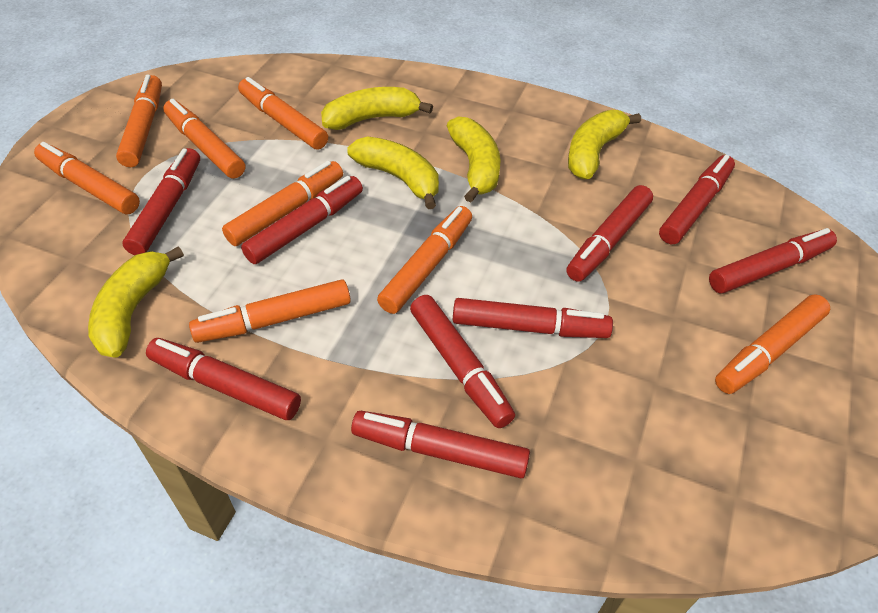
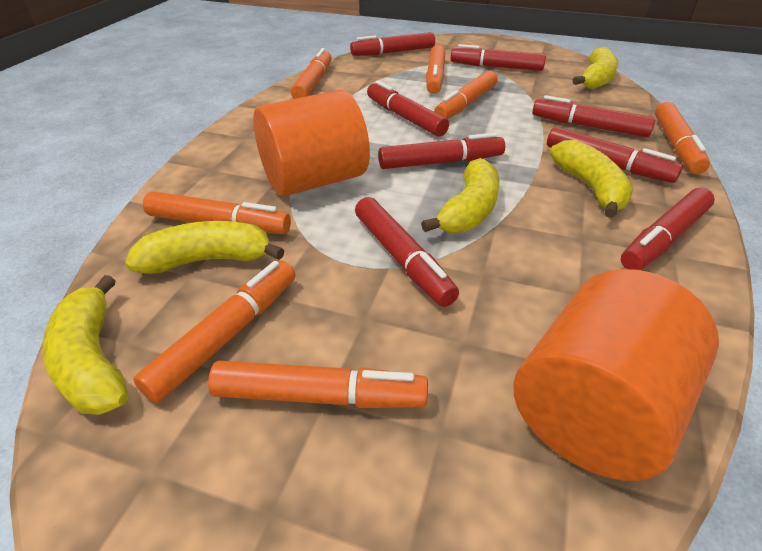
orange cylinder: none = 0 -> [253,90,370,196] [513,269,719,481] = 2
orange marker: [34,142,140,214] [116,75,162,167] [163,99,245,179] [189,279,351,343] [222,161,343,246] [238,77,328,150] [377,206,472,314] [715,294,830,394] = 8 -> [133,261,295,403] [143,191,291,234] [208,361,428,408] [291,48,332,99] [426,45,445,94] [434,71,498,119] [655,102,710,174] = 7
red marker: [122,148,200,255] [146,338,301,420] [241,176,363,264] [351,411,530,478] [410,295,515,428] [453,298,613,338] [566,185,653,282] [659,155,735,244] [709,228,837,294] = 9 -> [350,32,435,56] [355,197,459,307] [367,80,449,137] [378,133,505,169] [451,44,546,71] [532,95,655,137] [547,127,683,183] [621,188,715,270] = 8

